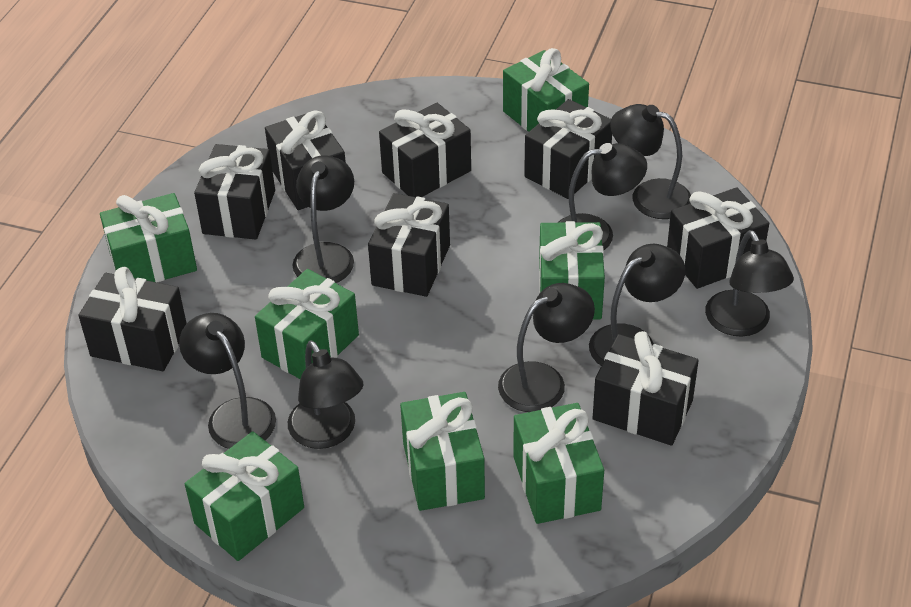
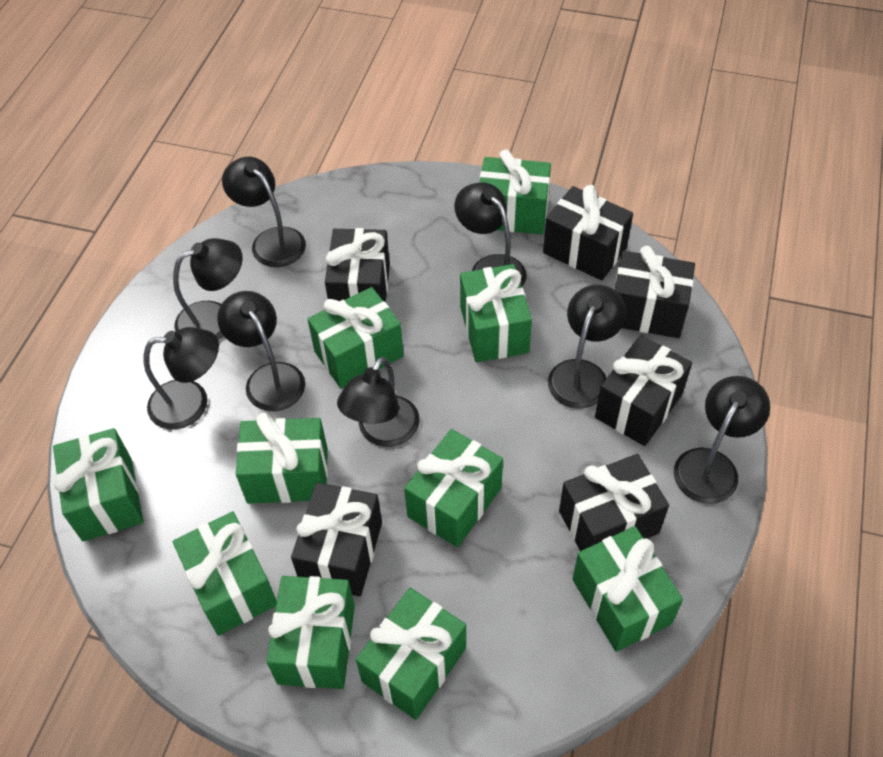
black gift: [78,267,187,371] [194,144,275,239] [265,110,346,210] [368,193,450,297] [379,103,471,197] [524,99,612,199] [592,331,699,446] [667,187,769,289] = 8 -> [291,483,382,596] [325,228,390,302] [543,185,633,280] [559,454,669,551] [595,335,692,446] [614,246,695,338] = 6
green gift: [100,193,197,282] [185,431,304,561] [255,269,359,379] [400,392,485,511] [503,48,589,132] [513,403,604,524] [539,221,605,319] = 7 -> [53,428,143,541] [173,511,277,636] [236,413,328,504] [266,576,355,689] [308,287,404,389] [356,588,466,720] [404,429,503,547] [460,264,532,362] [480,149,551,235] [573,526,683,652] = 10

